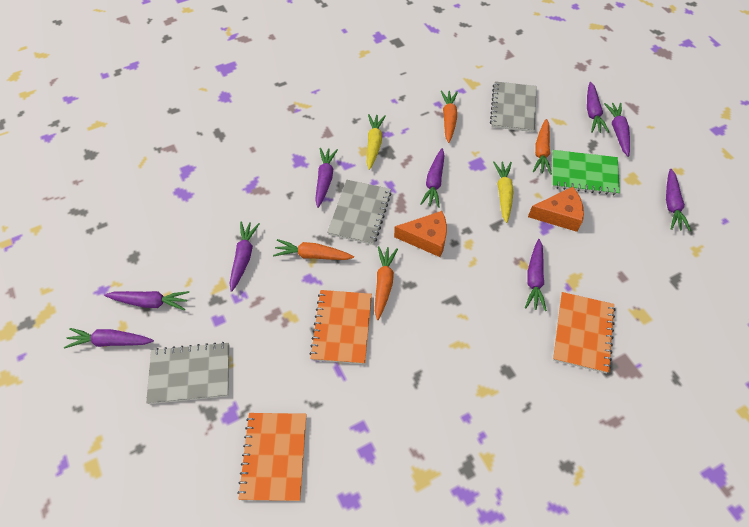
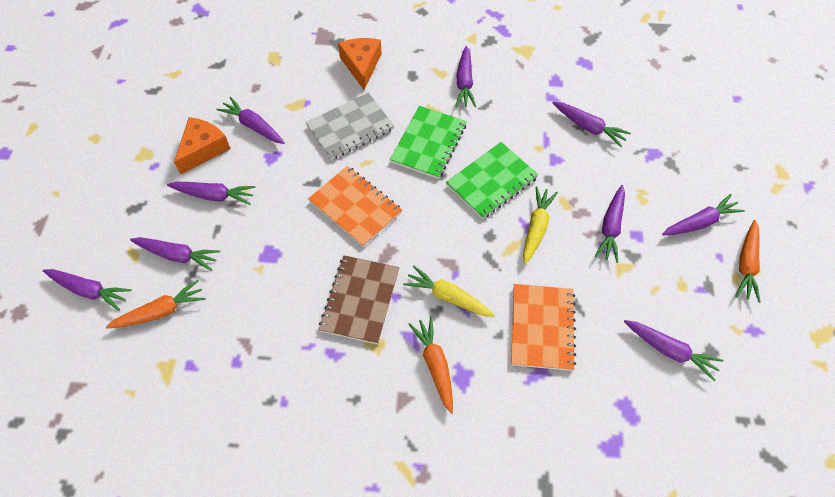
brown notebook: none = 0 -> [319,255,399,345] = 1
green notebook: [552,150,620,196] = 1 -> [390,106,467,179] [446,142,539,219] = 2
grey notebook: [146,342,230,404] [327,180,392,245] [490,81,536,132] = 3 -> [305,92,394,160] = 1
orange carrot: [273,239,354,260] [375,246,398,320] [441,90,458,143] [533,119,552,175] = 4 -> [106,280,205,329] [408,316,453,414] [735,220,760,303] = 3
orange notebook: [237,413,307,501] [309,290,372,364] [553,292,615,373] = 3 -> [308,166,402,247] [511,284,576,371] = 2

